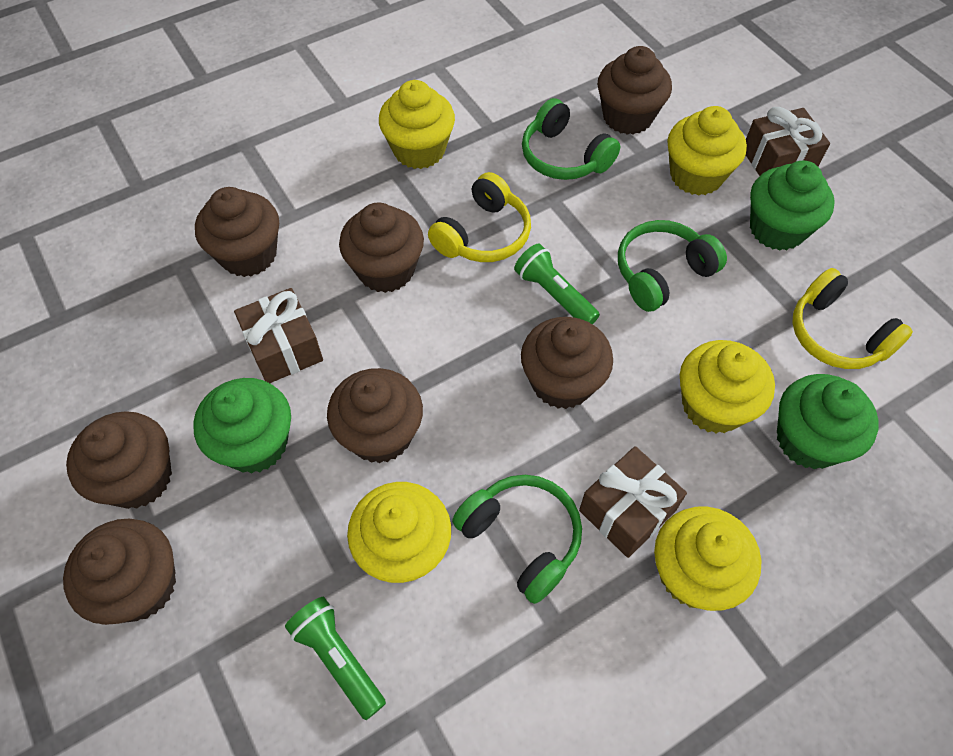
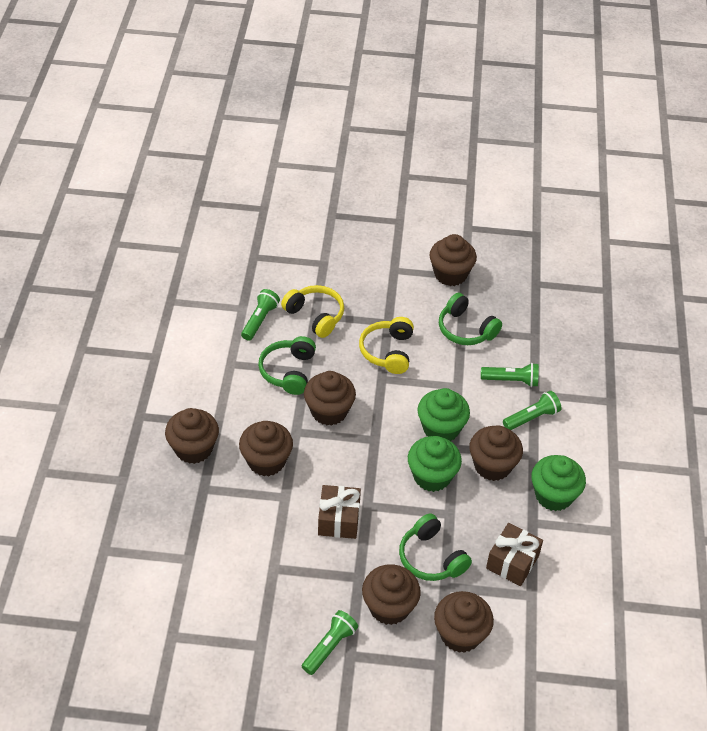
brown gift: [234,288,323,383] [579,446,687,558] [746,107,830,176] = 3 -> [318,485,361,539] [486,523,543,586] = 2
green flashlight: [285,597,386,720] [514,244,600,324] = 2 -> [241,289,280,341] [302,610,358,675] [481,363,539,387] [503,391,561,430] = 4
yellow cupcake: [347,482,451,583] [379,80,455,169] [654,507,761,611] [667,106,747,195] [680,340,775,434] = 5 -> none = 0

